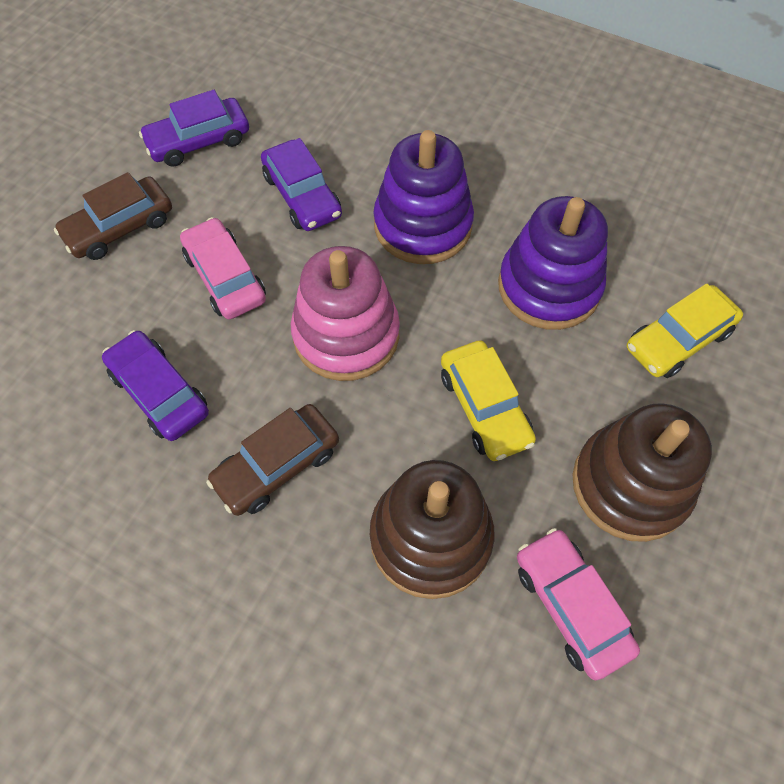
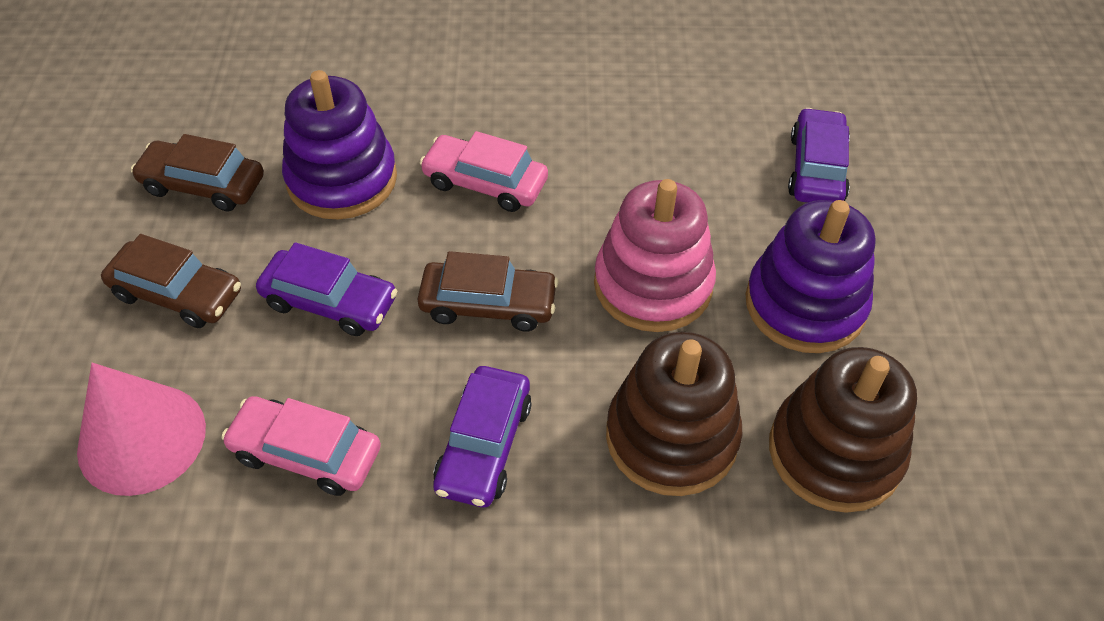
brown car: [54,172,172,260] [206,404,339,516] = 2 -> [101,234,241,328] [131,134,264,212] [418,251,559,331] = 3
pink cone: none = 0 -> [77,363,206,496] = 1
yellow car: [441,340,536,461] [627,284,743,378] = 2 -> none = 0

